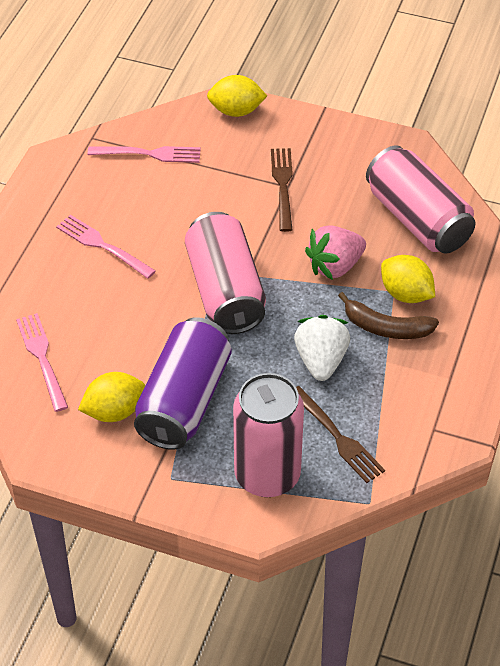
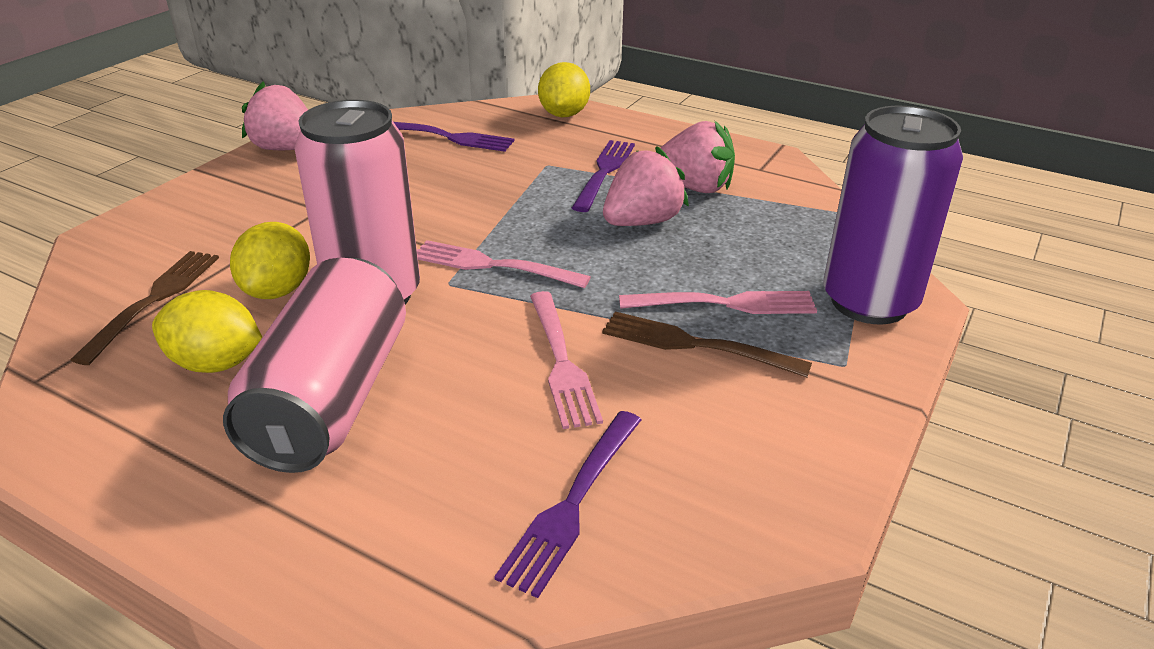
brown banana: [338,292,439,339] = 1 -> none = 0
pink can: [185,212,266,334] [233,373,304,497] [366,145,476,254] = 3 -> [223,258,406,473] [294,100,420,304] = 2
pink strawberry: [305,225,366,280] = 1 -> [242,82,308,150] [603,146,689,226] [661,121,735,193] = 3
purple fork: none = 0 -> [394,122,514,152] [494,411,641,598] [572,140,635,212] = 3
white strawberry: [294,315,350,381] = 1 -> none = 0

